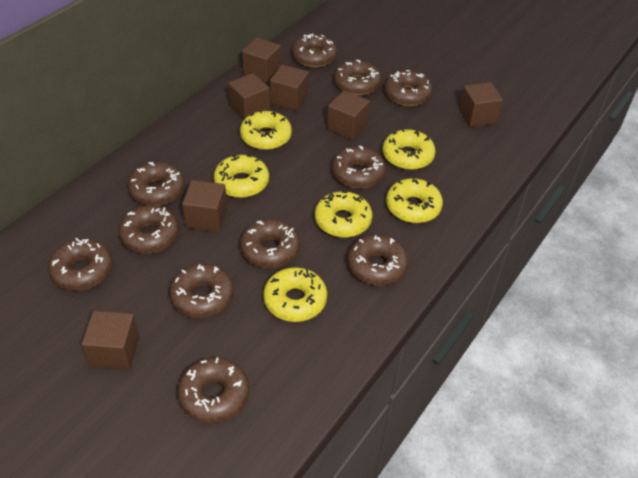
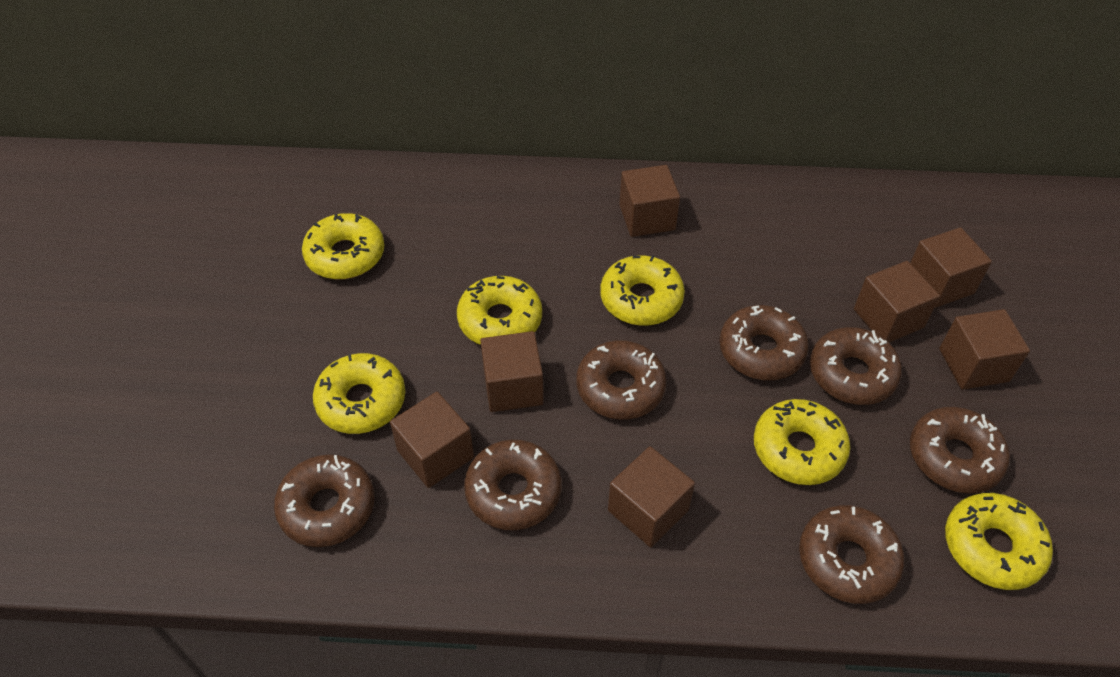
brown donut: [48,238,113,291] [118,205,179,253] [128,162,185,206] [169,264,234,318] [177,357,249,423] [240,219,300,268] [292,34,337,67] [332,146,386,188] [334,60,381,95] [347,235,408,286] [384,70,433,106] = 11 -> [274,454,375,547] [464,439,562,530] [577,340,667,419] [720,305,809,380] [799,505,905,604] [810,327,902,405] [910,407,1010,494] = 7

